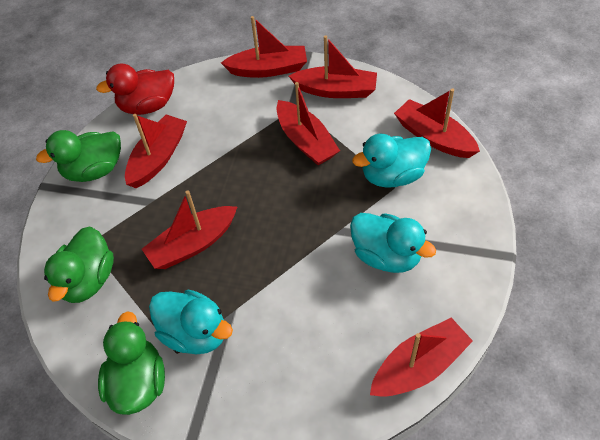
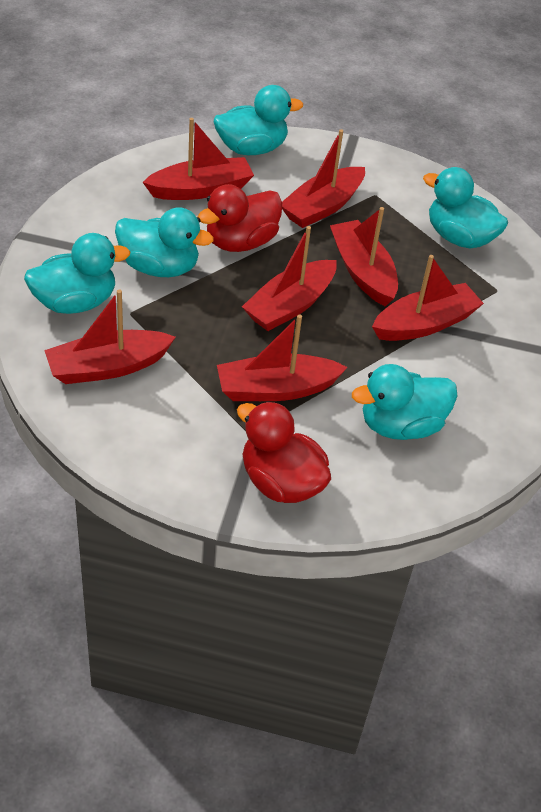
green duck: [36,130,121,182] [44,227,114,303] [98,311,165,415] = 3 -> none = 0
red duck: [96,64,174,115] = 1 -> [198,184,282,252] [237,401,331,503] = 2
turquoise duck: [149,290,233,354] [350,213,436,273] [352,134,431,188] = 3 -> [24,233,131,314] [115,207,214,277] [214,85,303,155] [352,364,457,440] [423,167,508,248] = 5

